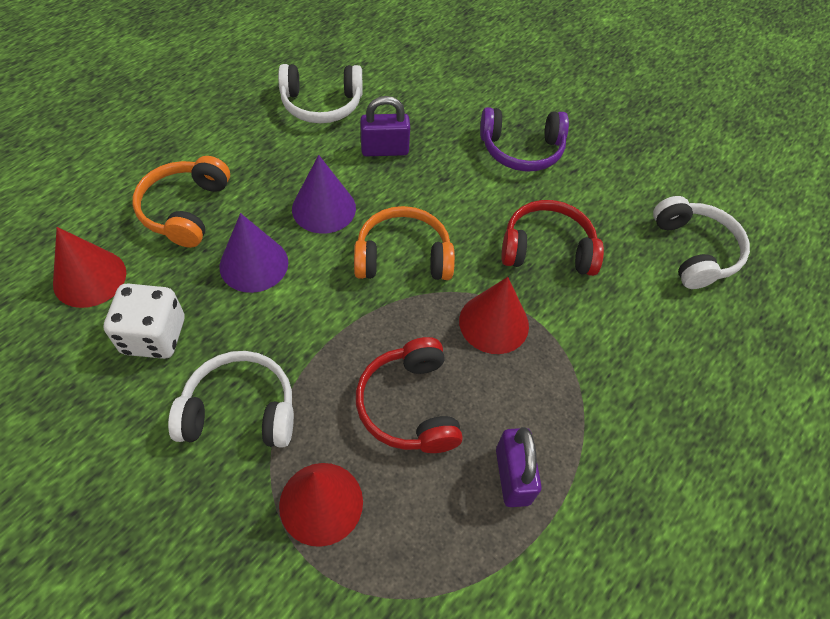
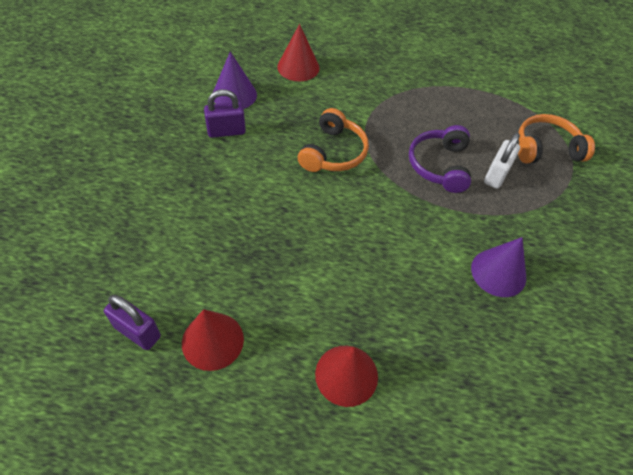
red headphones: [356,337,463,453] [501,200,604,276] = 2 -> none = 0
white dice: [104,283,184,359] = 1 -> none = 0
white headphones: [168,351,294,448] [278,64,362,123] [653,196,750,289] = 3 -> none = 0
white padlock: none = 0 -> [484,133,520,189] = 1

